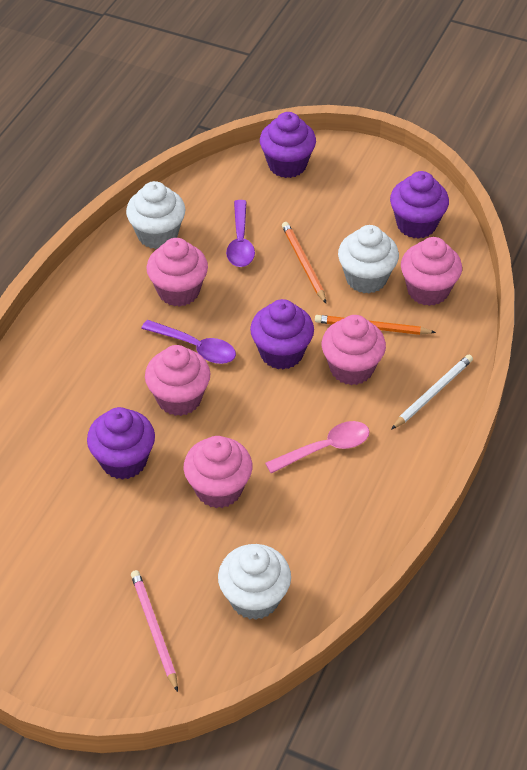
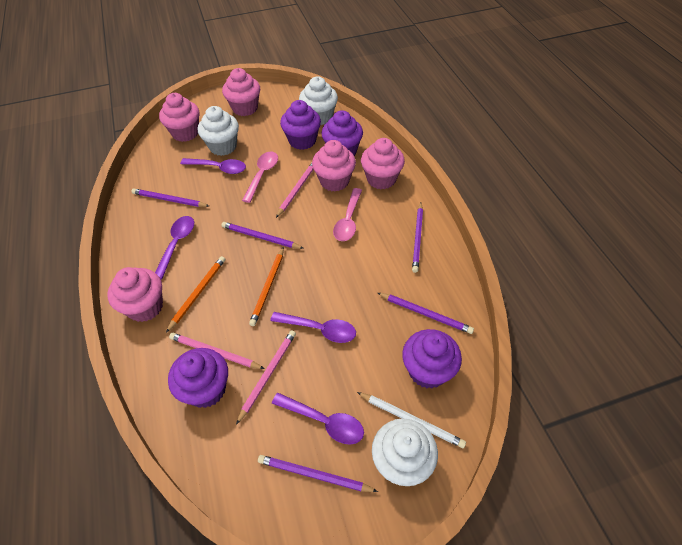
pink pencil: [131,570,178,692] = 1 -> [169,333,265,369] [236,330,296,425] [276,163,314,218] = 3
pink spoon: [265,421,370,474] = 1 -> [242,152,278,203] [333,188,362,241] = 2
purple pencil: none = 0 -> [132,188,209,207] [221,222,304,249] [258,455,378,492] [378,293,474,334] [412,202,423,273] = 5
purple spoon: [141,320,236,364] [226,200,255,267] = 2 -> [155,216,194,280] [180,158,246,174] [270,312,356,343] [272,393,364,445] = 4

